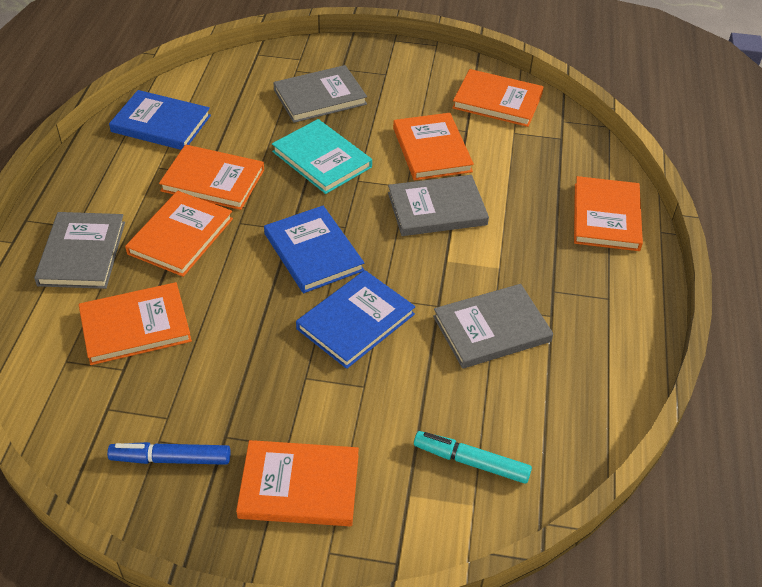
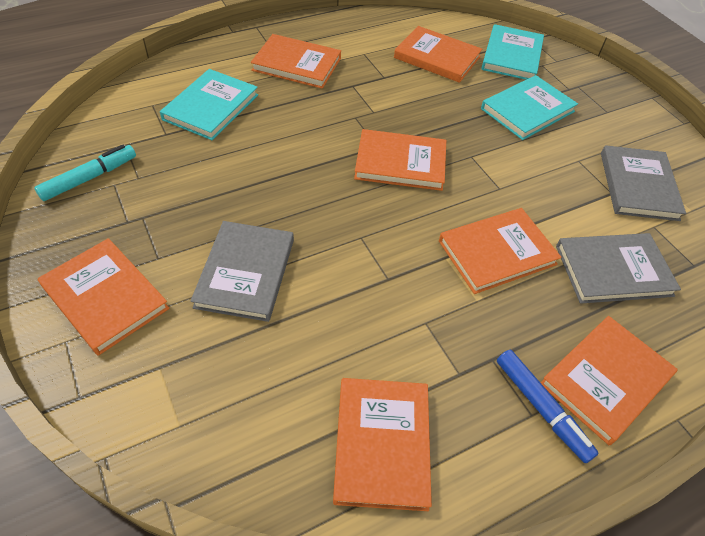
blue book: [109,90,211,150] [264,206,364,293] [296,270,415,369] = 3 -> none = 0
grey book: [34,212,125,289] [273,65,367,123] [388,175,489,236] [433,284,553,369] = 4 -> [191,221,294,322] [556,233,681,304] [601,145,686,221] = 3
turquoise book: [272,119,372,194] = 1 -> [160,69,258,140] [481,24,544,80] [481,75,578,140] = 3

